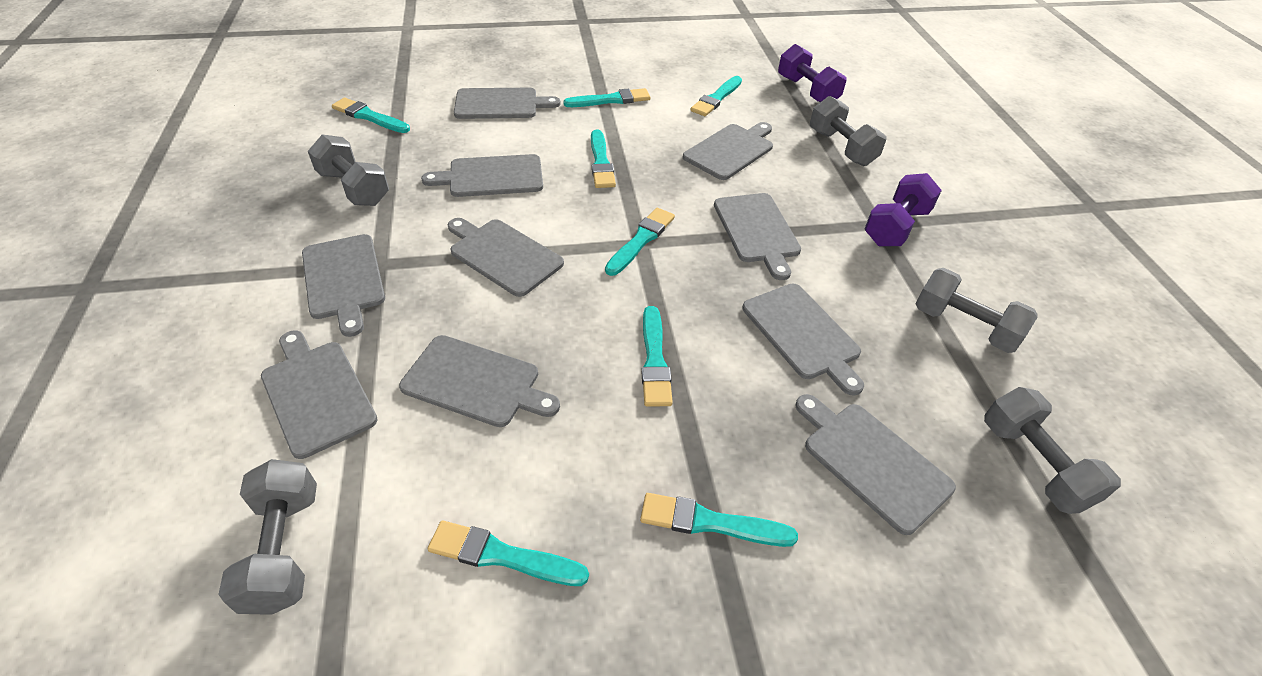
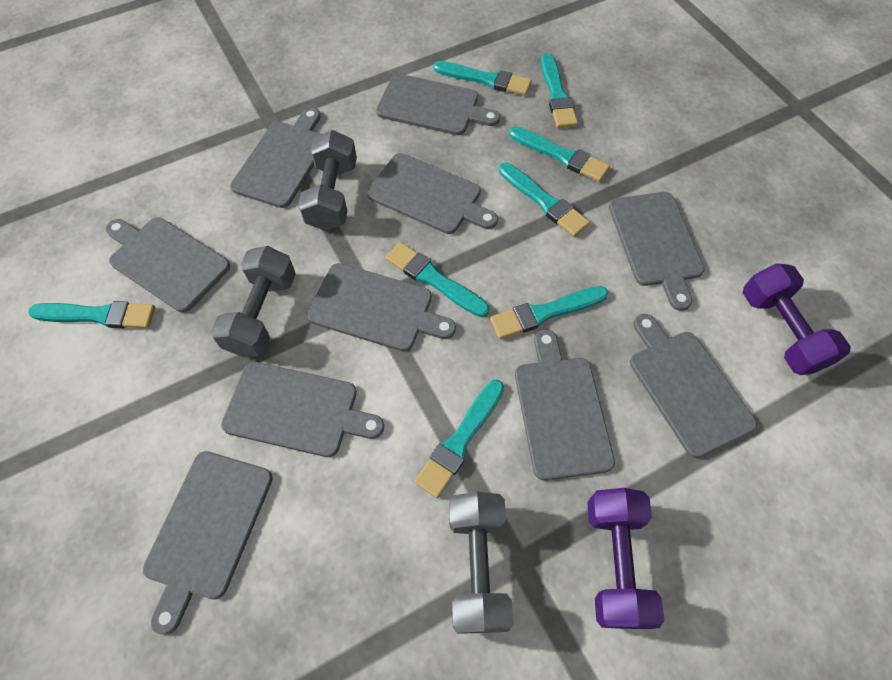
grey dumbbell: [218,459,317,615] [308,134,389,206] [810,96,886,166] [916,268,1038,353] [984,387,1121,514] = 5 -> [211,246,296,357] [298,130,357,231] [449,492,514,634] = 3

